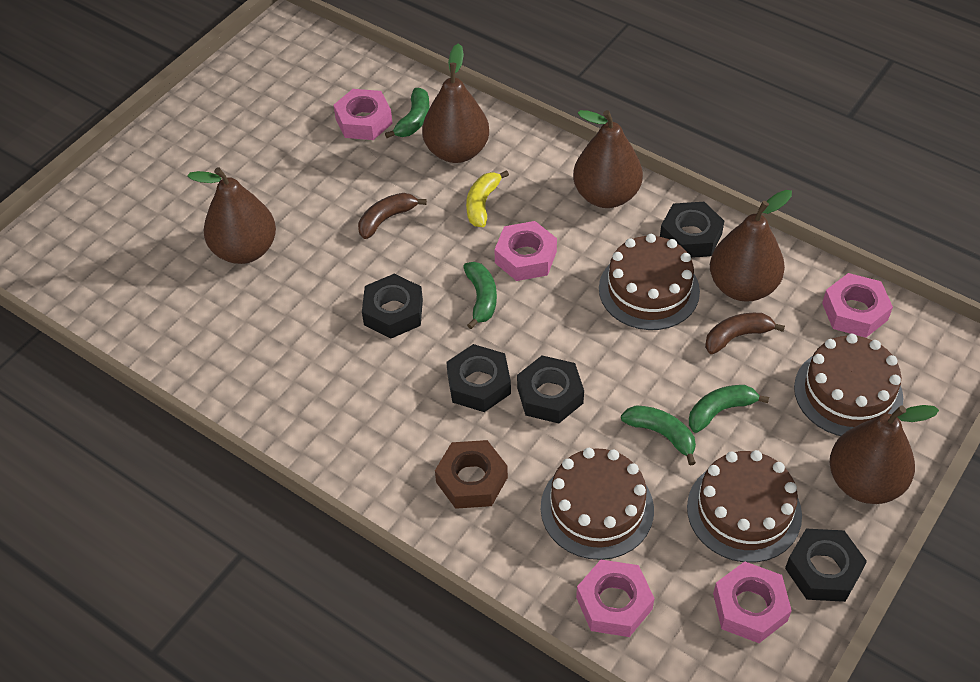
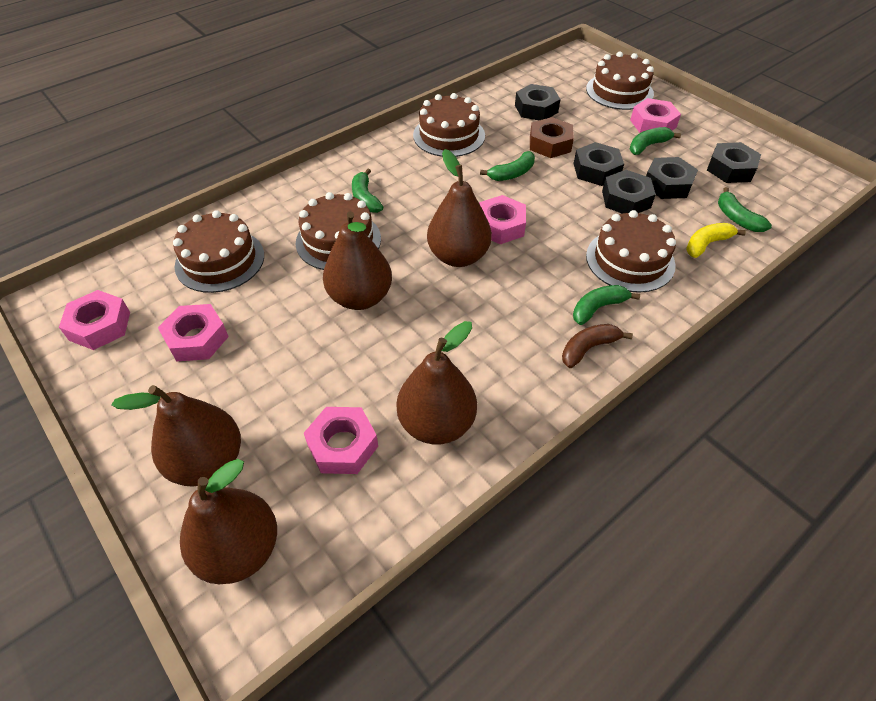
brown banana: [358,193,427,239] [705,313,785,354] = 2 -> [562,324,633,368] = 1
brown cake: [541,448,654,560] [599,234,700,330] [687,450,802,563] [794,334,903,436] = 4 -> [173,210,264,293] [296,192,381,270] [413,93,485,157] [586,52,654,110] [586,210,676,293] = 5
green banana: [385,88,430,138] [463,262,497,329] [621,406,696,465] [689,385,769,433] = 4 -> [352,169,383,213] [480,151,535,181] [573,285,640,325] [630,127,681,155] [718,187,772,232] = 5

